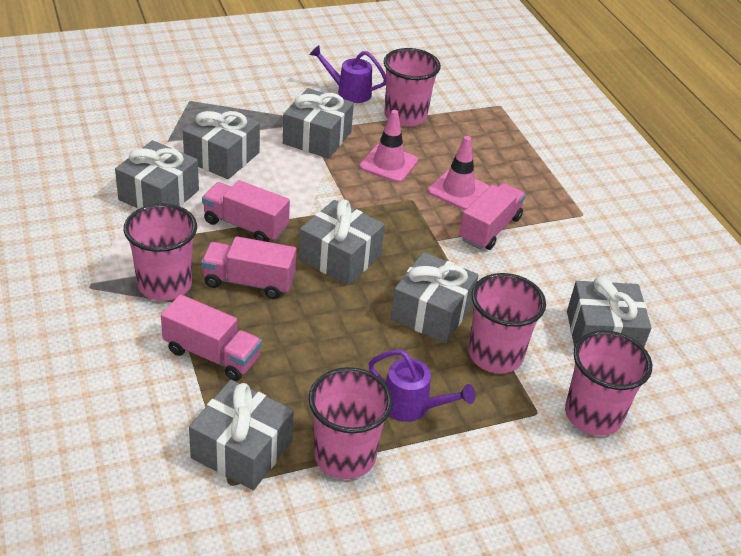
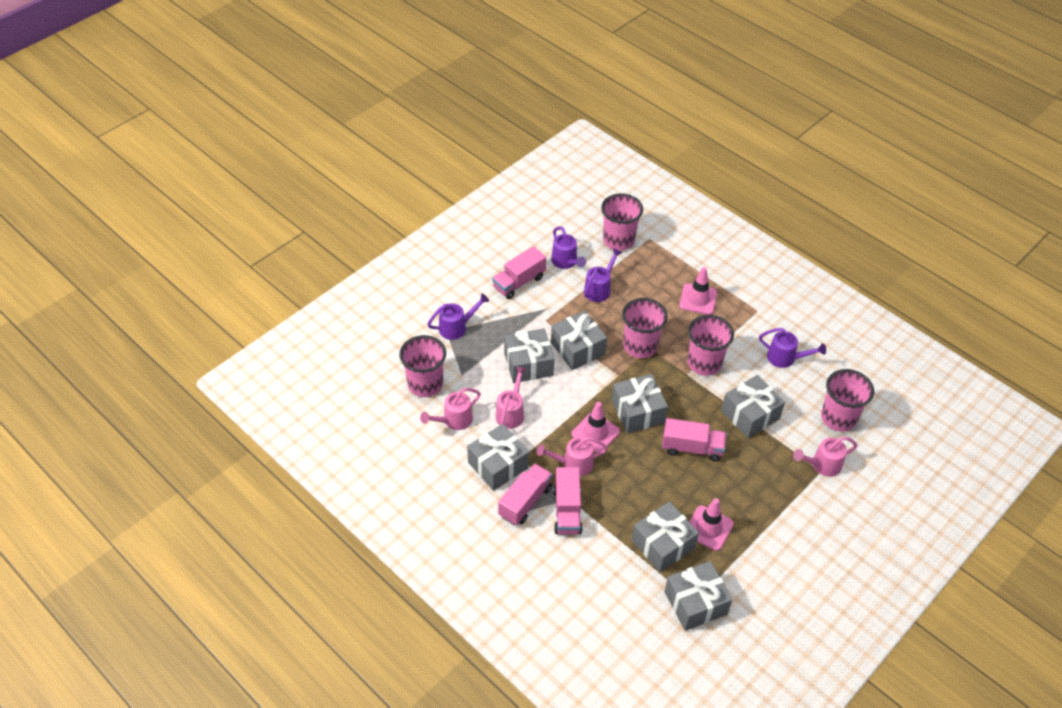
pink traffic cone: [360,110,418,183] [428,136,489,210] = 2 -> [571,402,620,453] [679,267,717,315] [689,498,734,551] = 3
pink watering can: none = 0 -> [420,388,481,430] [495,366,526,429] [537,437,608,476] [793,436,857,477] = 4
purple watering can: [309,45,386,103] [368,350,476,422] = 2 -> [427,294,489,340] [551,226,586,269] [584,248,622,302] [759,328,826,368] = 4

